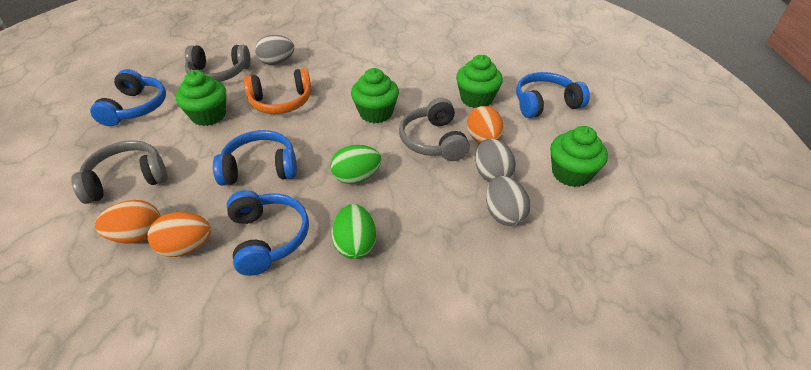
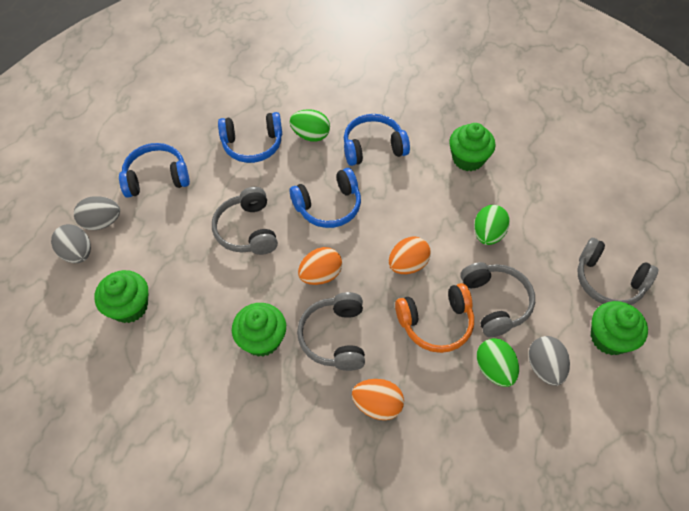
green egg: [330,145,381,184] [332,204,376,259] = 2 -> [290,109,330,142] [474,205,510,245] [476,338,519,387] = 3
grey headphones: [71,140,167,204] [185,45,251,82] [399,98,470,161] = 3 -> [212,187,278,255] [297,292,365,371] [460,262,535,337] [578,238,658,305] = 4

